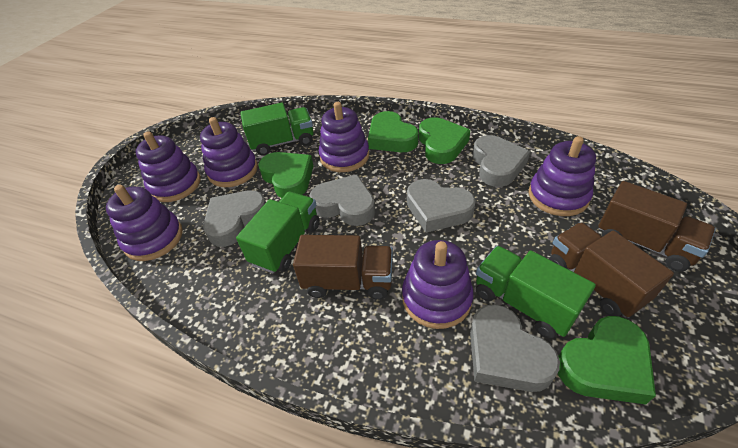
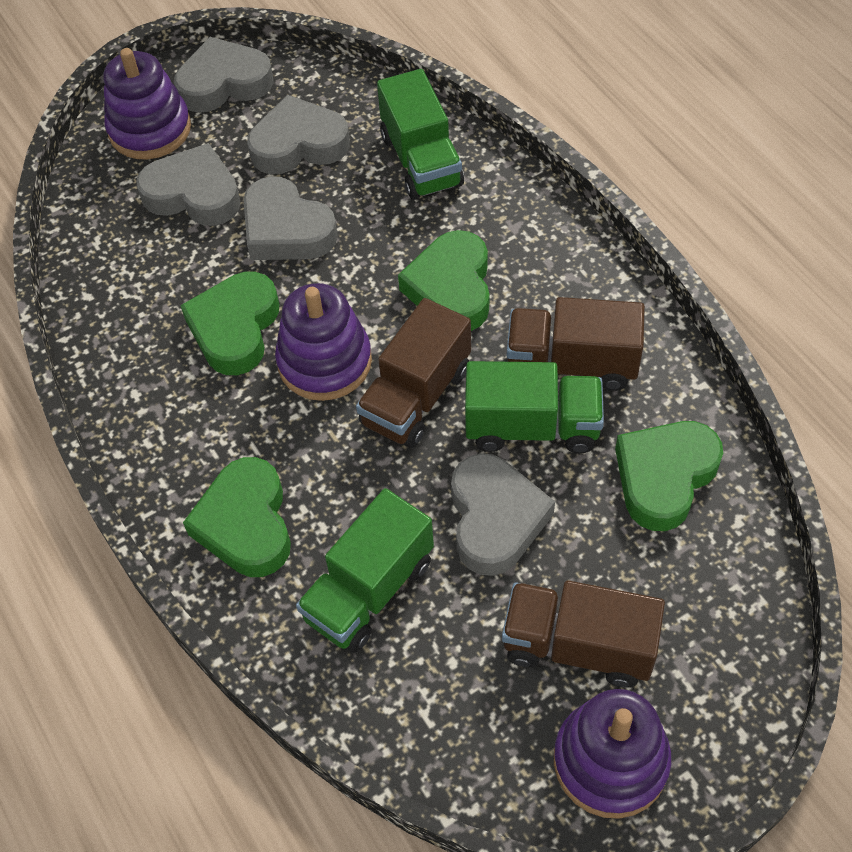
purple stacking toy: [106,185,183,261] [136,131,201,202] [200,117,258,187] [319,102,369,172] [402,240,474,329] [529,136,596,216] = 6 -> [104,48,191,159] [275,283,372,401] [554,689,671,819] = 3

